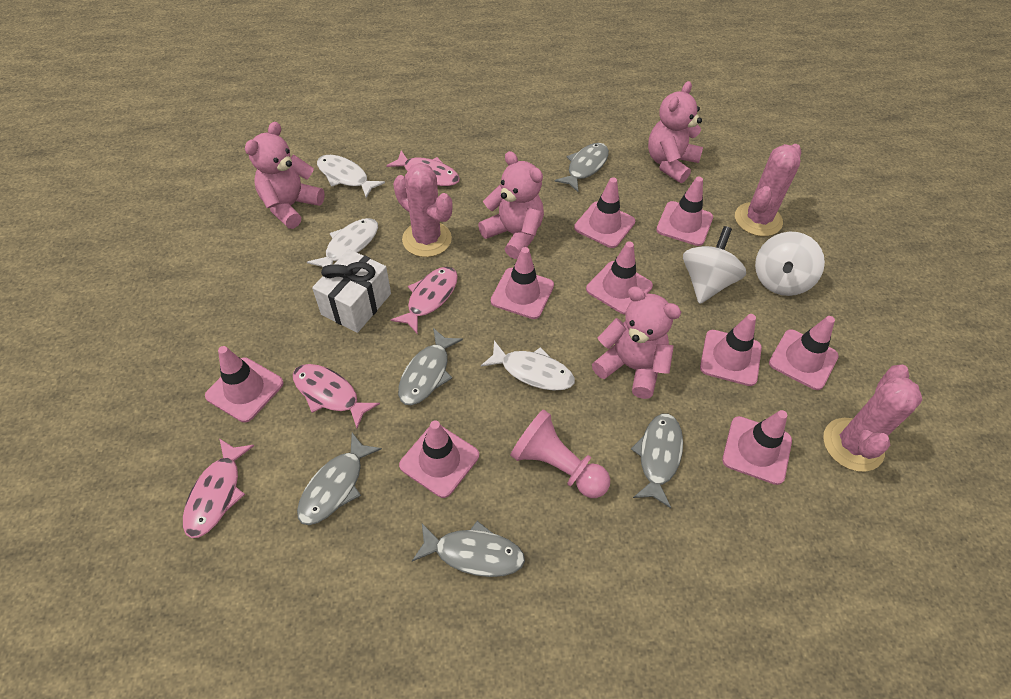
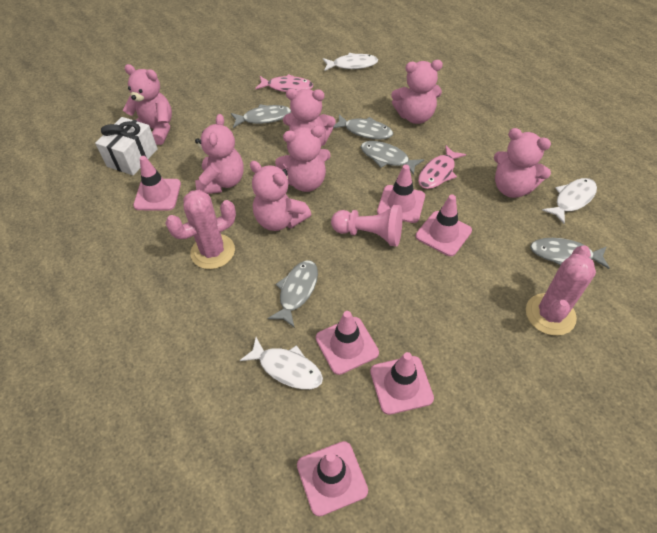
pink cactus: [393,163,453,257] [735,144,801,236] [823,364,922,472] = 3 -> [165,190,236,269] [526,245,596,336] = 2
pink fish: [183,438,254,538] [293,364,380,429] [386,151,460,186] [391,267,458,334] = 4 -> [255,74,313,92] [418,146,466,189] = 2
pink teddy bear: [245,122,325,229] [478,151,544,259] [592,286,681,399] [648,81,703,183] = 4 -> [123,64,172,145] [195,114,244,194] [250,161,311,231] [275,126,331,192] [283,88,336,146] [391,60,443,124] [494,128,551,198] = 7
pink traffic cone: [205,346,284,422] [399,420,479,498] [491,247,554,319] [574,177,635,248] [586,241,653,314] [656,176,713,246] [700,314,762,386] [722,410,792,485] [769,316,839,390] = 9 -> [133,156,181,210] [297,441,368,516] [316,311,379,375] [370,352,434,415] [377,165,425,223] [416,195,472,256] = 6
white spinning top: [683,226,746,304] [755,232,825,296] = 2 -> none = 0

